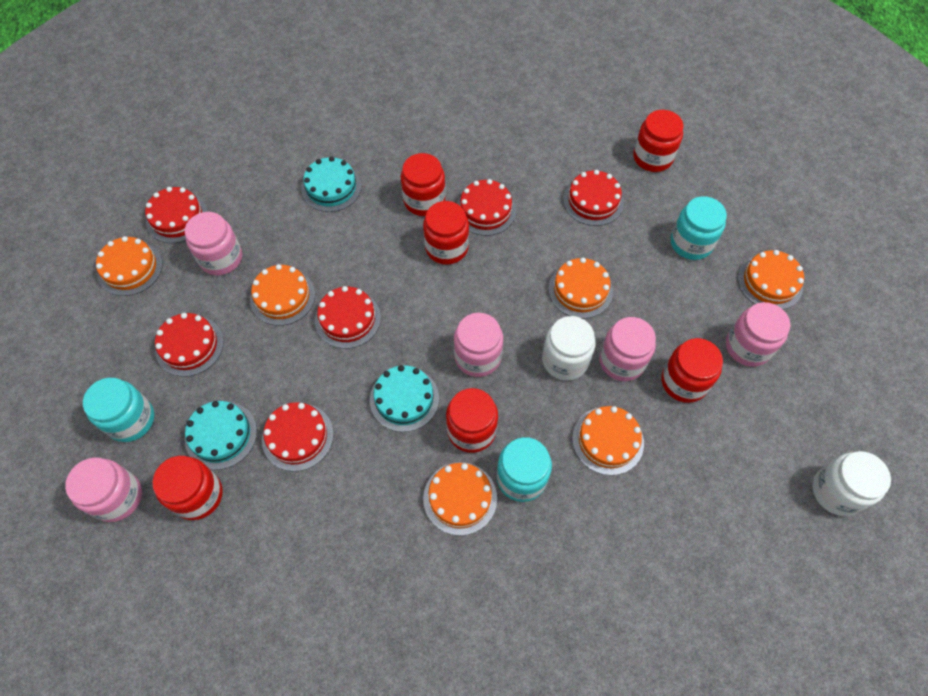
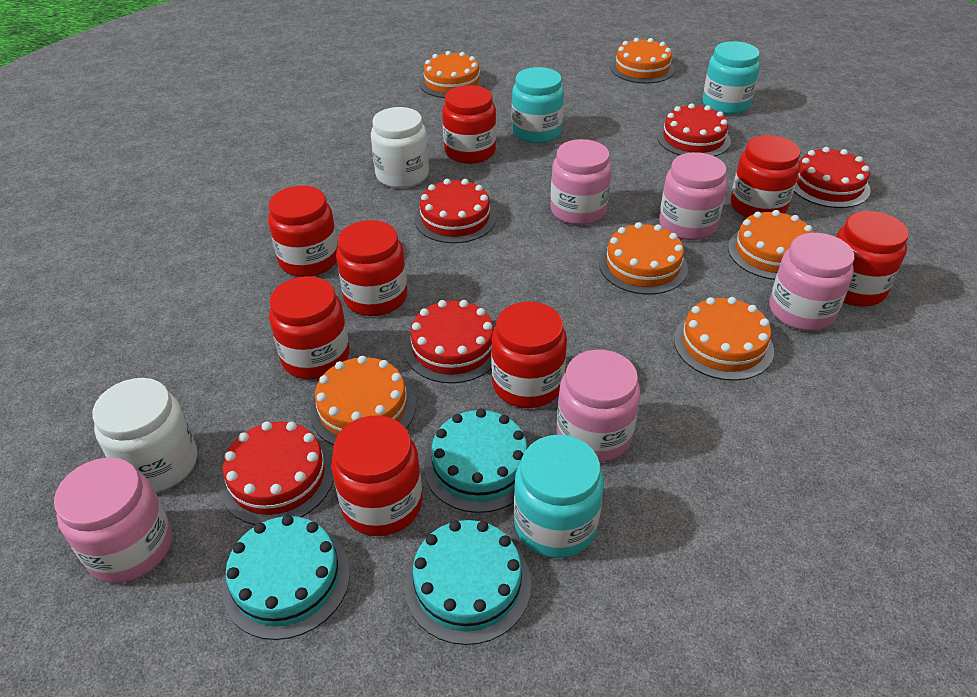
red cake: [145,187,208,243] [155,313,224,377] [262,402,333,471] [315,286,381,349] [457,179,516,236] [563,170,624,226] = 6 -> [219,421,334,525] [404,300,494,383] [415,179,496,243] [657,103,731,156] [794,147,871,208] = 5
red jar: [152,456,223,520] [401,153,446,216] [423,201,469,265] [446,388,498,453] [633,110,684,172] [661,338,723,403] = 6 -> [268,186,338,277] [269,276,350,379] [331,415,423,536] [336,220,407,316] [442,85,496,164] [491,302,567,408] [730,135,801,218] [836,211,909,307] = 8

